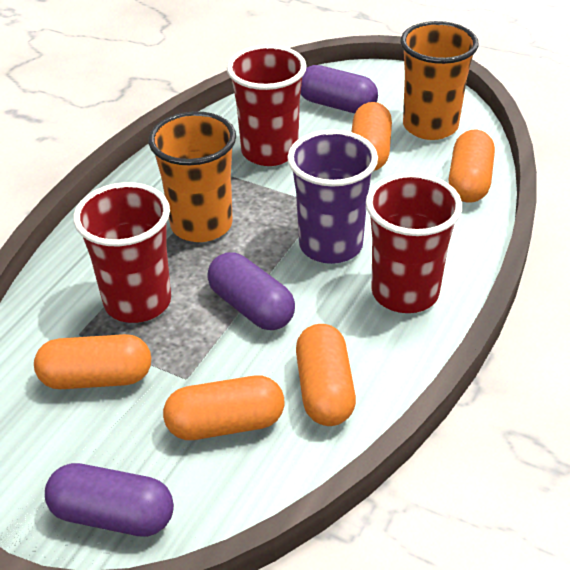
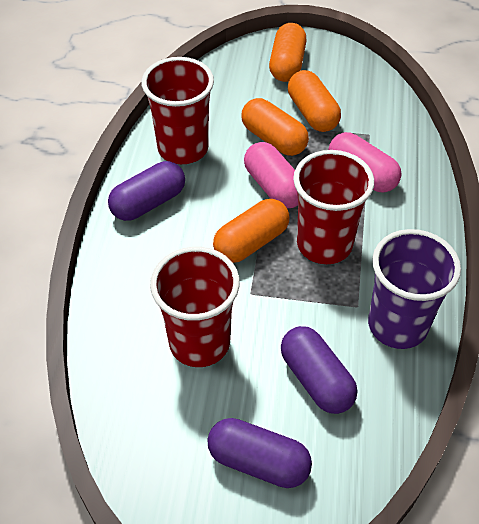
orange capsule: [34,334,151,389] [163,376,285,440] [296,324,356,426] [351,102,392,171] [449,130,495,203] = 5 -> [213,199,289,263] [241,98,309,156] [269,23,307,82] [288,70,341,132] = 4
orange cup: [148,111,236,242] [400,21,479,140] = 2 -> none = 0
pink capsule: none = 0 -> [244,142,298,208] [329,132,401,193] = 2

